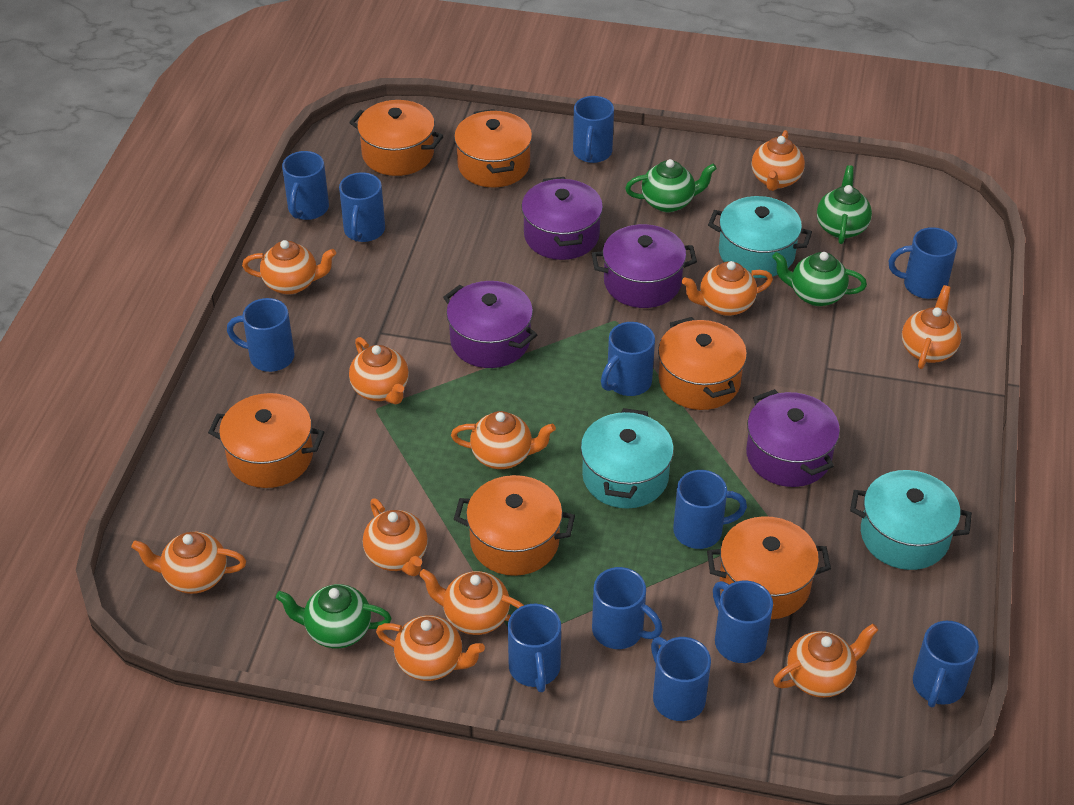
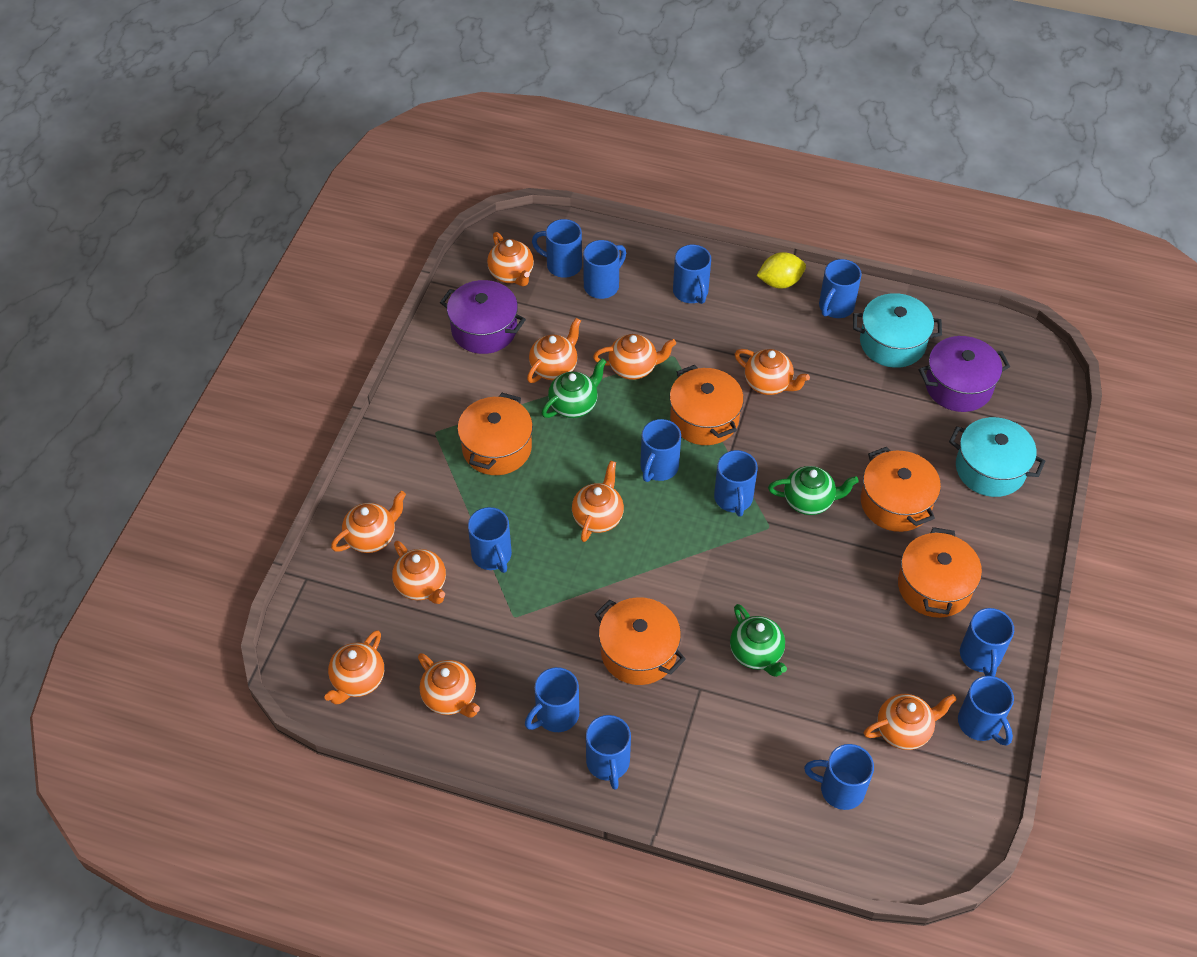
green teapot: [276,584,391,649] [625,159,717,212] [772,252,867,306] [817,165,872,244] = 4 -> [542,358,607,418] [730,604,787,677] [768,466,859,515] = 3
orange pot: [208,393,324,488] [349,100,444,176] [454,109,532,188] [454,475,575,576] [658,317,747,410] [707,516,831,619] = 6 -> [457,393,533,475] [594,597,686,685] [670,365,744,445] [861,447,941,532] [898,527,982,618] = 5
orange teapot: [131,532,246,594] [242,240,336,295] [349,337,409,404] [363,498,428,576] [376,615,485,681] [419,569,524,635] [451,411,556,469] [682,261,773,316] [752,130,805,191] [773,624,878,698] [902,285,961,369] = 11 -> [325,630,384,705] [331,491,406,553] [392,541,446,604] [418,653,480,717] [487,232,534,286] [527,318,581,383] [572,461,624,542] [593,334,676,380] [735,349,810,395] [864,694,957,750] = 10
purple pot: [443,281,537,368] [521,177,603,260] [592,224,697,308] [746,389,840,487] = 4 -> [440,280,526,354] [919,336,1010,412] = 2
turquoise pot: [581,408,674,509] [708,196,812,278] [850,470,972,570] = 3 -> [853,293,942,368] [949,417,1045,497] = 2
yellow lemon: none = 0 -> [757,252,806,288] = 1

